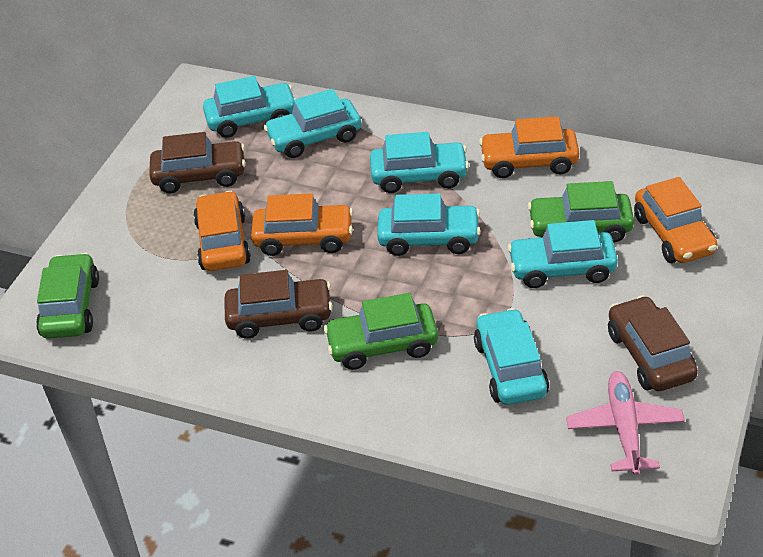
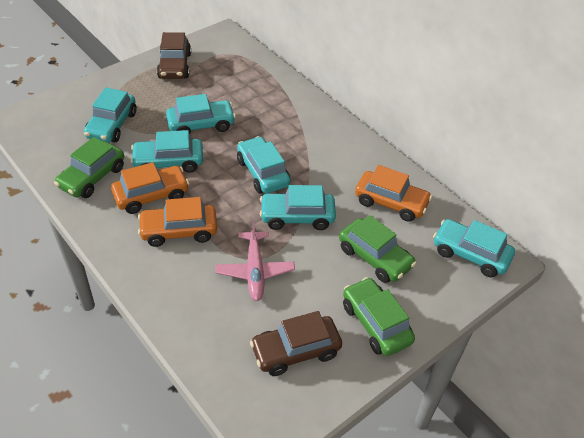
brown car: [149,132,246,193] [225,270,333,338] [608,295,698,391] = 3 -> [157,32,191,79] [250,311,342,376] = 2
orange car: [193,191,251,271] [251,193,353,256] [479,116,579,178] [634,177,718,263] = 4 -> [111,162,189,214] [138,197,217,247] [355,165,432,222] = 3

